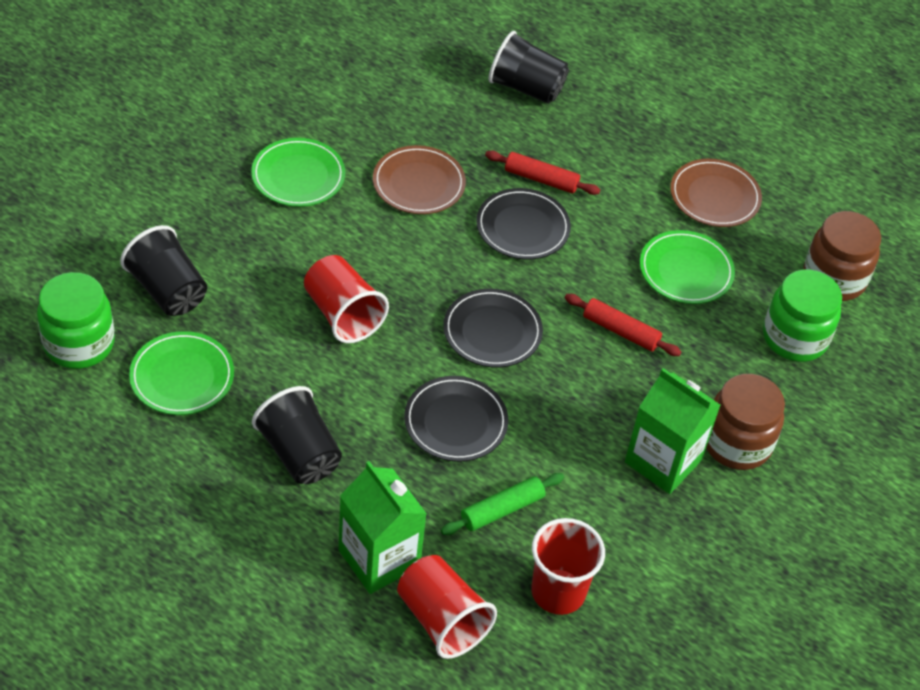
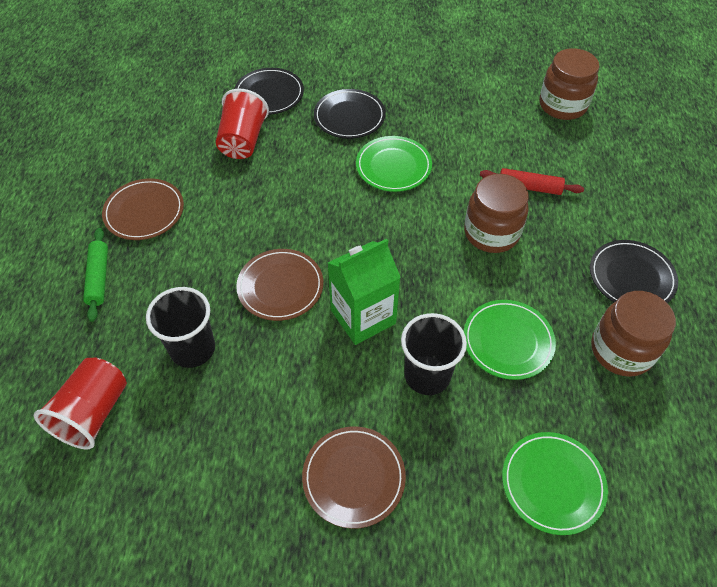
black cup: [120,225,207,316] [252,386,342,484] [488,31,569,104] = 3 -> [146,287,215,368] [401,313,467,395] = 2
brown jar: [706,374,785,470] [803,211,881,301] = 2 -> [464,174,529,253] [539,48,600,120] [591,291,676,377] = 3
brown plate: [373,145,466,214] [670,159,762,227] = 2 -> [102,179,184,240] [236,249,323,321] [302,426,406,529] = 3
green carton: [339,461,427,594] [625,368,721,494] = 2 -> [328,239,401,345] = 1
green jar: [37,272,115,369] [763,269,842,362] = 2 -> none = 0
red cup: [304,255,389,343] [397,555,497,659] [531,518,605,615] = 3 -> [34,358,127,450] [216,89,269,159] = 2
red rolling pin: [485,150,600,195] [565,294,681,356] = 2 -> [480,168,584,195] = 1

